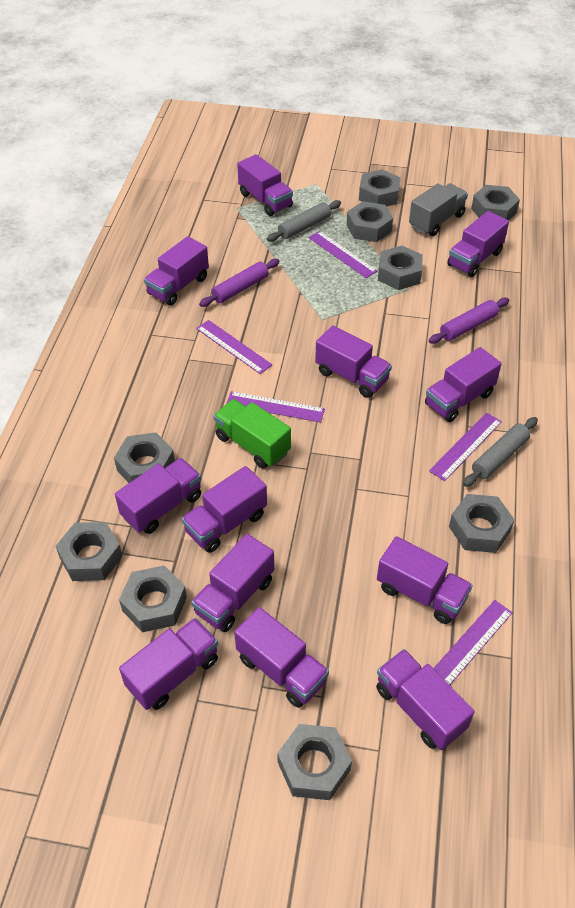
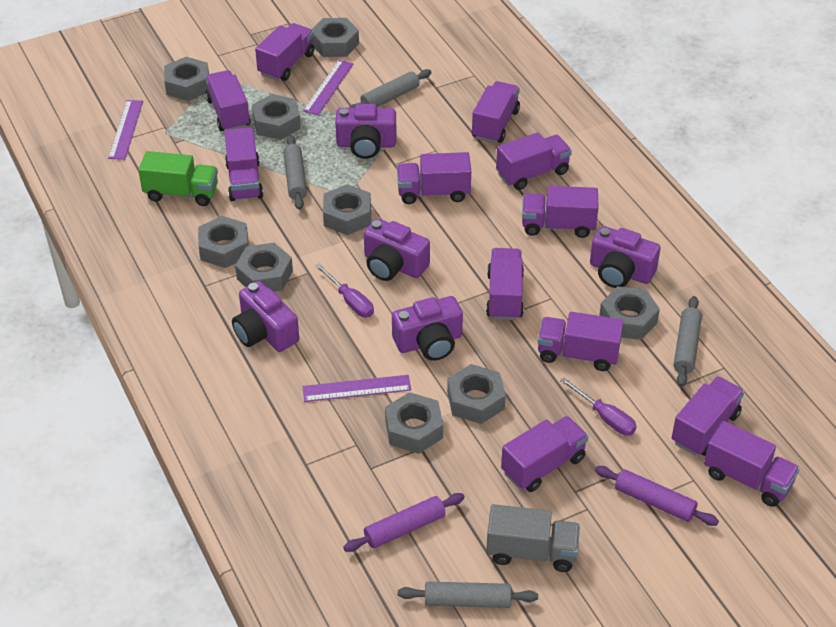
grey rolling pin: [267,200,341,242] [463,417,538,487] = 2 -> [283,135,307,210] [349,69,432,108] [398,582,538,608] [674,296,702,387] = 4
purple camera: none = 0 -> [232,281,299,352] [335,104,396,159] [364,218,430,281] [392,296,463,361] [590,226,661,288] = 5
purple ruler: [196,320,272,374] [226,391,325,423] [308,231,377,278] [429,412,502,481] [433,600,513,685] = 5 -> [108,100,143,160] [303,60,354,115] [303,375,411,402] = 3
purple screwdriver: none = 0 -> [315,264,374,317] [560,378,637,436] = 2

